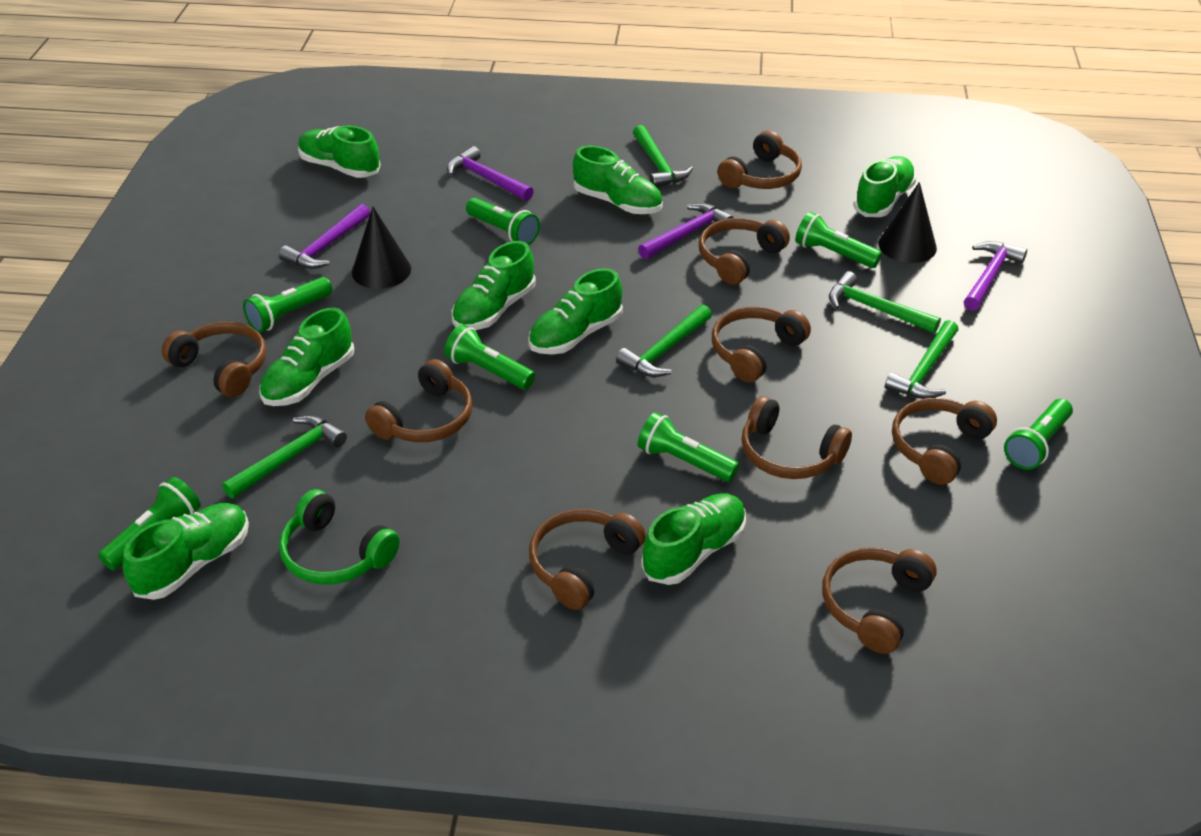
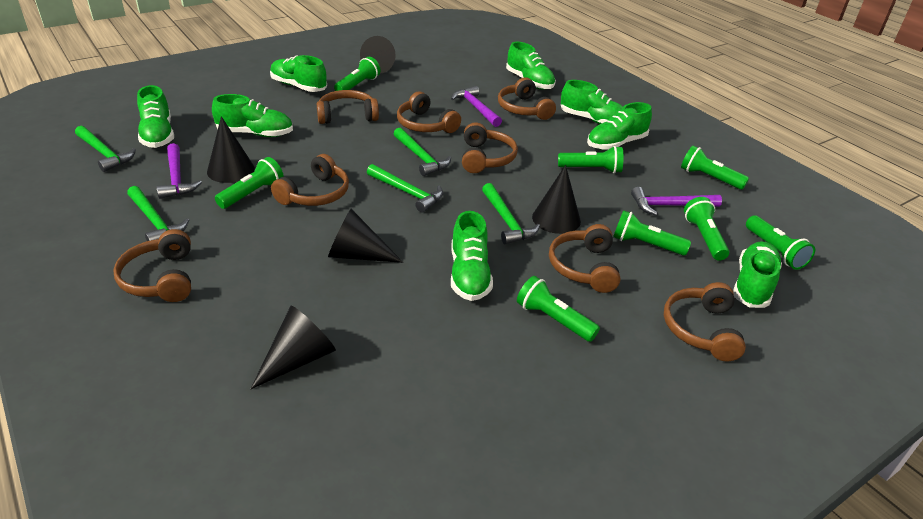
black cone: [352,207,411,289] [878,182,937,263] = 2 -> [207,116,255,183] [251,306,336,389] [328,209,403,263] [360,36,396,73] [532,165,581,234] = 5
brown headphones: [162,322,266,397] [365,359,472,442] [529,509,646,610] [699,218,790,285] [712,307,811,383] [717,130,802,189] [742,396,852,479] [822,547,937,654] [892,398,997,485] = 9 -> [113,229,191,302] [271,154,349,206] [317,90,379,124] [397,91,461,133] [462,122,518,173] [498,78,556,120] [549,224,620,293] [664,282,746,361] = 8
green flashlight: [98,477,201,570] [243,277,332,333] [444,325,535,390] [466,198,540,245] [638,412,739,482] [795,212,882,268] [1004,399,1073,470] = 7 -> [215,157,283,209] [334,57,380,91] [517,276,600,342] [558,146,623,173] [613,210,691,256] [681,146,749,190] [684,197,729,261] [746,215,815,270] = 8
green headphones: [279,489,400,584] = 1 -> none = 0
purple hammer: [279,204,370,269] [447,146,534,201] [638,203,734,259] [964,241,1027,311] = 4 -> [156,143,202,199] [451,86,502,127] [631,187,722,216] = 3

